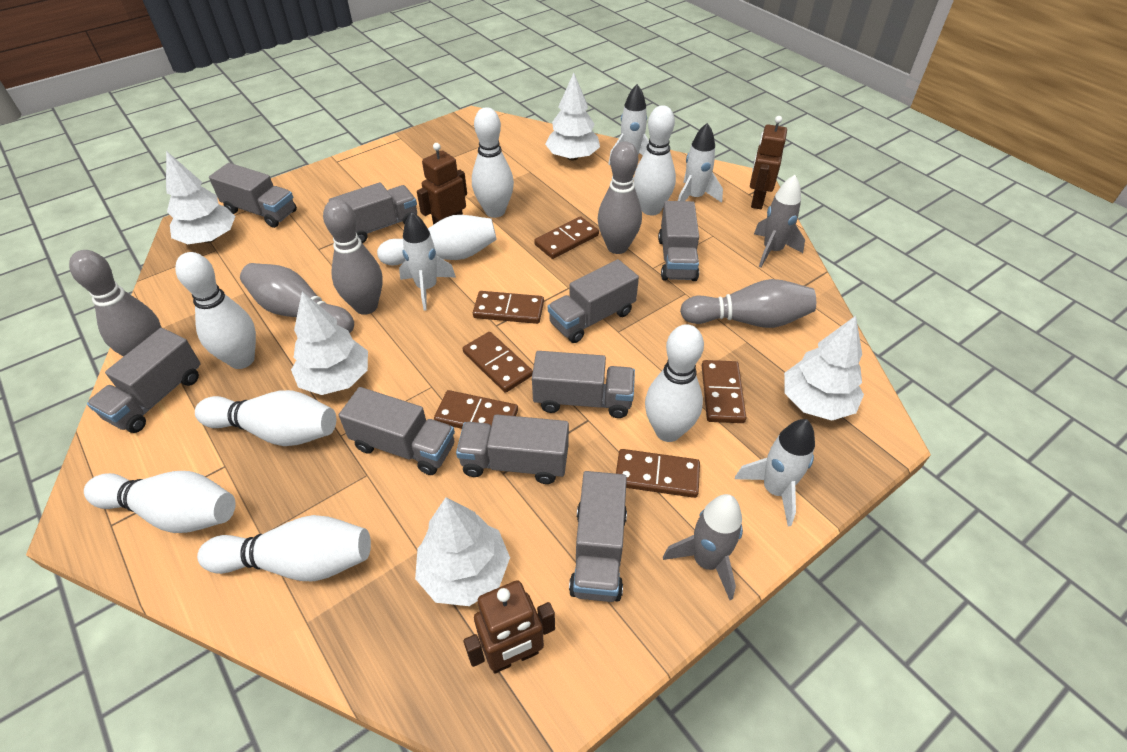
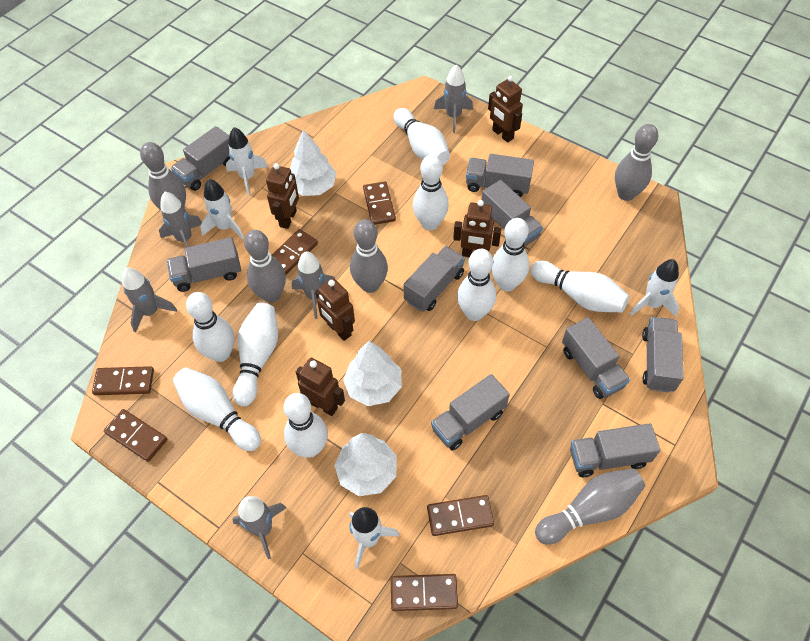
brown robot: [417,143,467,225] [463,580,555,673] [750,116,787,209] = 3 -> [266,163,299,229] [296,358,345,416] [315,278,355,341] [453,200,501,257] [488,76,523,143] = 5
grey rocket: [663,494,743,600] [754,175,805,268] = 2 -> [122,268,177,333] [159,192,202,247] [232,496,286,559] [292,251,335,319] [434,64,473,133] = 5
white bowling pin: [84,471,236,533] [175,252,256,369] [195,390,336,446] [197,515,371,581] [377,215,497,265] [472,107,514,218] [634,105,676,215] [645,324,704,442] = 8 -> [173,368,261,451] [186,292,234,362] [233,303,278,406] [283,393,328,458] [393,108,450,165] [413,155,449,230] [457,249,496,321] [491,218,529,291] [530,261,629,312] = 9
white tree: [166,151,235,244] [291,292,368,395] [415,497,510,606] [545,73,600,161] [784,316,864,420] = 5 -> [290,129,337,196] [334,433,397,496] [343,341,402,406] = 3

